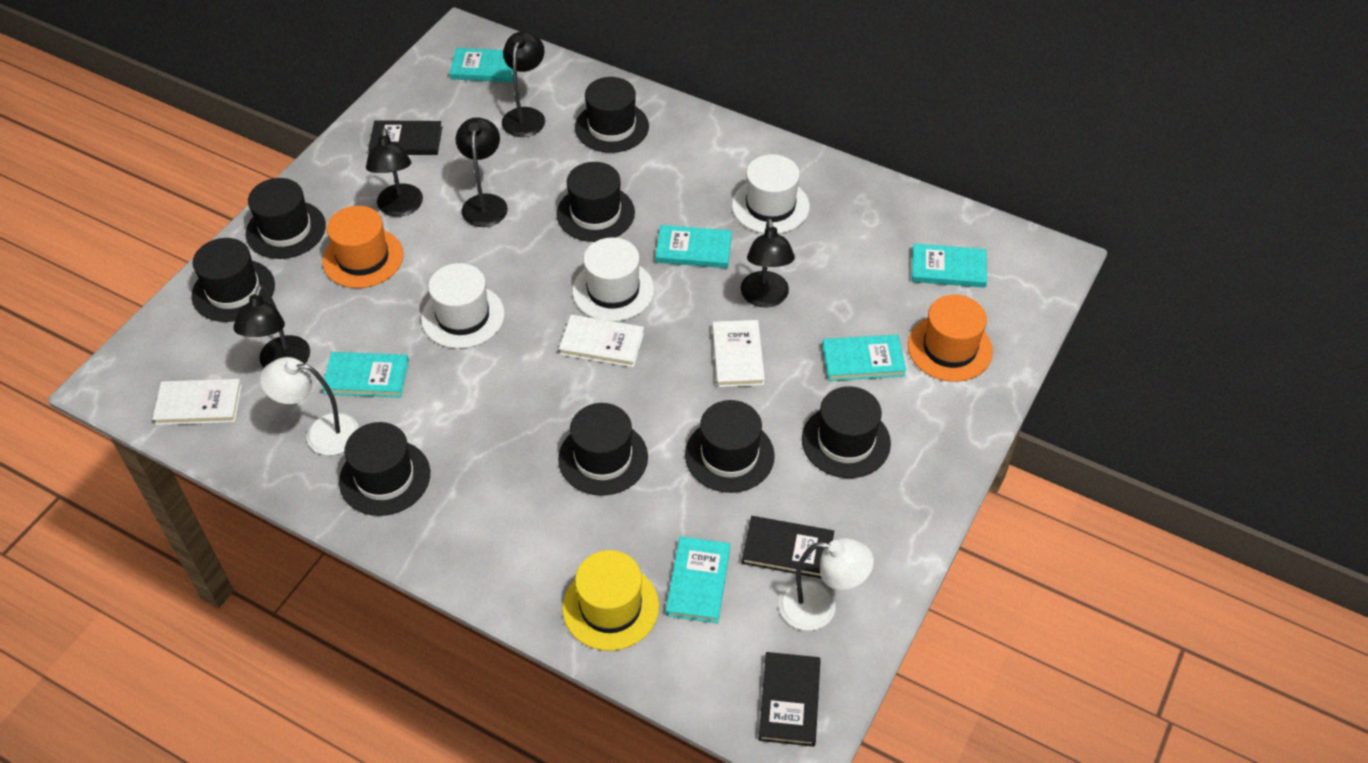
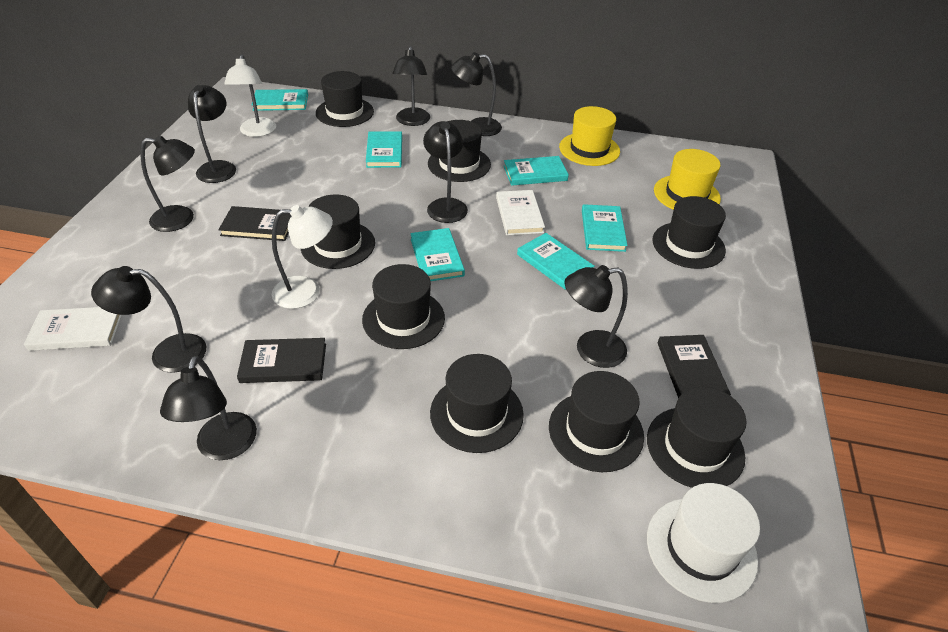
black lamp: [233,285,310,368] [366,128,423,217] [456,117,508,227] [502,32,545,137] [741,218,795,308] = 5 -> [91,266,207,373] [140,136,195,232] [160,356,257,460] [188,85,236,183] [393,46,430,126] [423,121,468,223] [451,52,502,136] [565,265,628,368] = 8
orange hat: [322,206,403,288] [908,295,993,382] = 2 -> none = 0
white book: [152,379,242,425] [559,315,644,367] [712,320,765,387] = 3 -> [24,307,122,351] [496,190,545,235] = 2
white hat: [421,263,505,349] [572,237,654,322] [732,154,810,234] = 3 -> [647,483,760,603] = 1
yellow hat: [562,550,659,651] = 1 -> [559,106,620,166] [654,149,721,210] = 2

